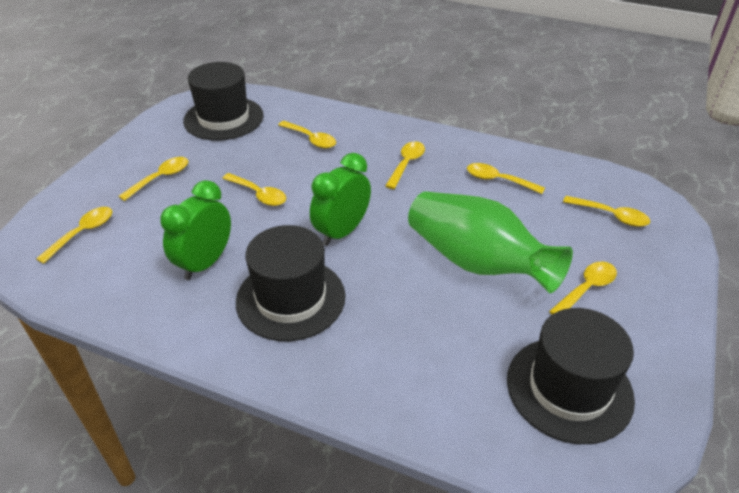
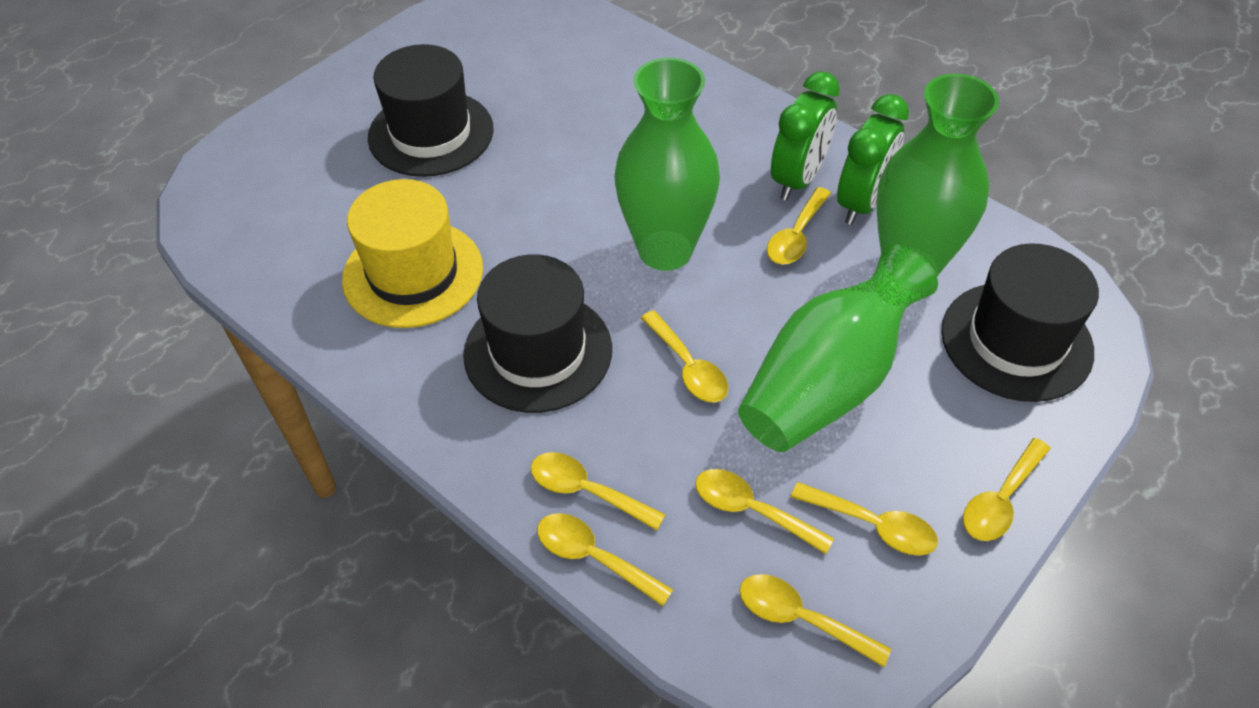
green vase: [408,191,573,293] = 1 -> [614,58,720,271] [738,244,938,452] [876,74,999,276] = 3
yellow hat: none = 0 -> [342,179,483,328] = 1

